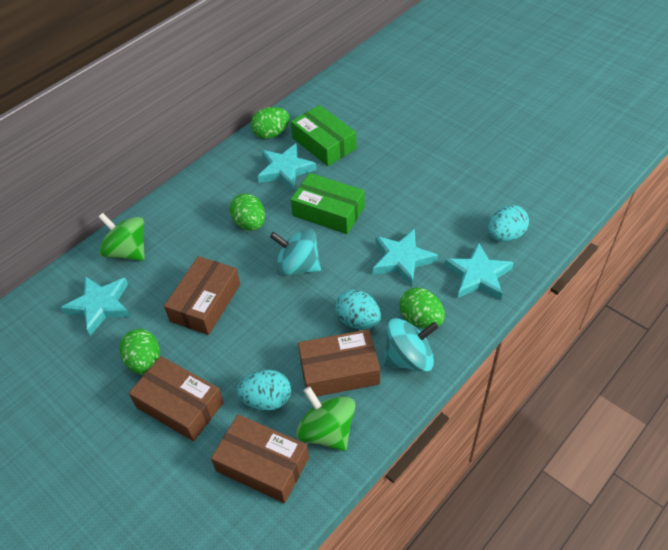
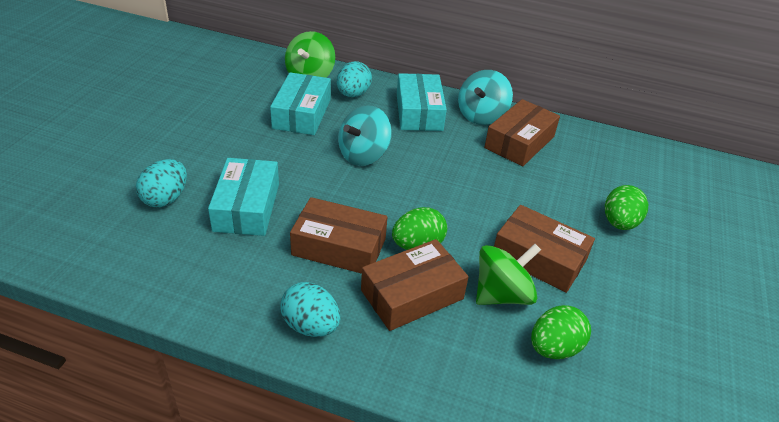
green box: [291,105,357,166] [291,173,365,234] = 2 -> none = 0
green egg: [120,329,160,375] [229,193,265,231] [251,107,290,139] [399,288,445,329] = 4 -> [392,207,447,250] [531,305,591,359] [605,185,648,230] = 3
turquoise box: none = 0 -> [208,158,279,236] [270,72,331,135] [397,73,447,131] = 3
turquoise star: [61,276,131,336] [258,143,316,191] [373,229,438,286] [444,242,514,300] = 4 -> none = 0

